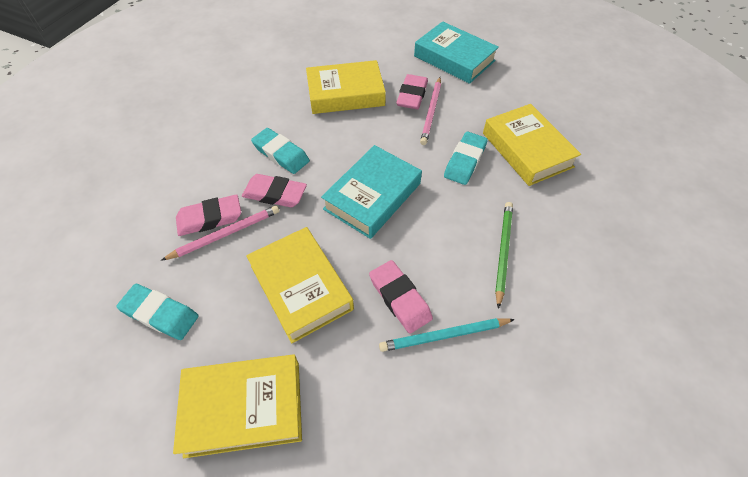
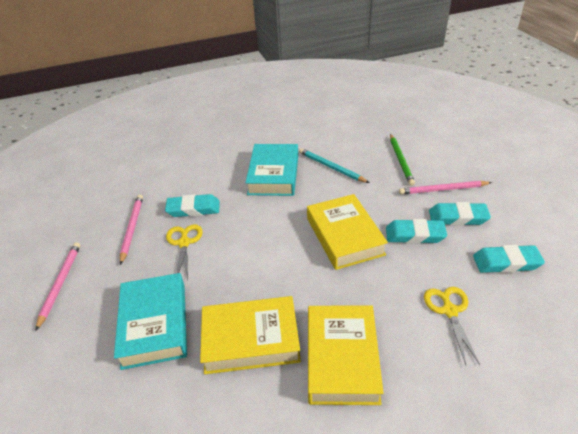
pink eraser: [176,195,241,236] [242,174,307,207] [369,260,433,334] [396,74,428,109] = 4 -> none = 0
pink pencil: [161,205,279,261] [420,77,441,145] = 2 -> [36,242,80,330] [120,195,143,265] [399,181,492,195] = 3
turquoise eraser: [116,284,199,340] [251,128,310,174] [444,132,488,185] = 3 -> [165,194,220,217] [386,219,447,244] [429,202,491,226] [473,245,545,273] = 4
yellow book: [173,355,302,458] [246,227,354,343] [306,60,386,114] [483,104,581,186] = 4 -> [200,296,301,374] [307,194,388,270] [308,306,383,405] = 3
yellow scissors: none = 0 -> [166,224,203,280] [424,287,480,365] = 2

